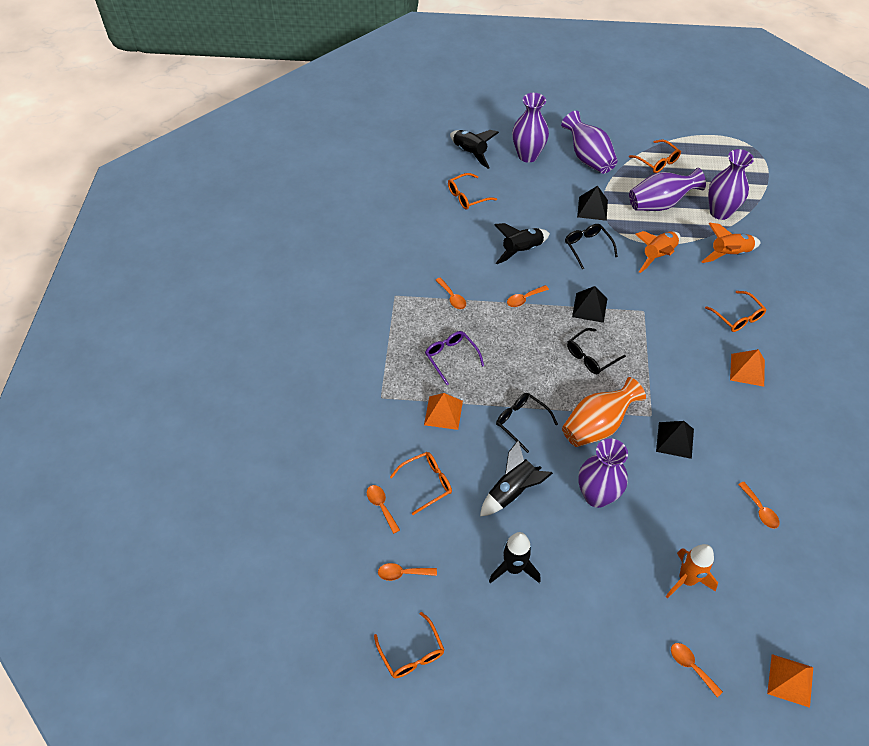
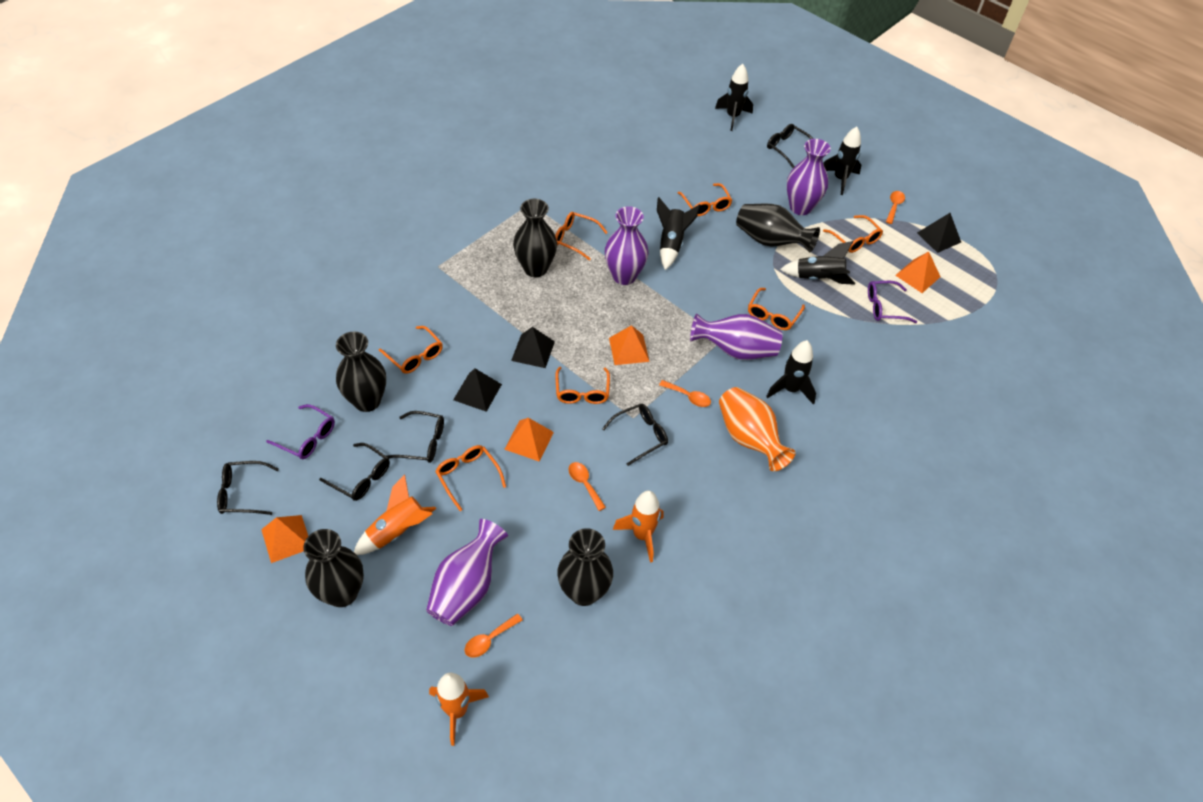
black glasses: [496,393,558,453] [565,224,618,270] [567,328,626,374] = 3 -> [217,461,279,515] [319,443,390,501] [387,411,444,463] [602,404,668,466] [767,124,813,168] = 5
black rocket: [450,130,499,169] [480,440,553,517] [489,532,541,583] [494,223,550,264] = 4 -> [657,197,701,270] [715,64,753,131] [766,340,816,405] [780,241,855,285] [823,127,861,195] = 5
black vase: none = 0 -> [303,529,364,607] [336,332,386,412] [513,199,557,277] [557,528,613,606] [736,204,820,253] = 5
orange glasses: [374,612,444,678] [390,452,452,515] [448,173,497,210] [629,139,681,173] [705,291,767,332] = 5 -> [379,326,443,374] [435,445,506,511] [555,212,608,261] [556,367,610,404] [678,183,732,216] [748,288,805,330] [823,215,883,253] = 7
orange pyramid: [424,393,463,430] [730,349,765,387] [767,654,813,708] = 3 -> [261,515,308,563] [504,418,554,461] [609,325,650,365] [895,251,940,293] = 4
orange spoon: [367,485,400,534] [378,563,437,581] [436,277,466,309] [507,285,549,307] [671,643,723,697] [738,482,779,529] = 6 -> [465,614,523,658] [569,462,606,511] [659,380,711,407] [886,191,905,224] = 4
purple glasses: [425,331,484,385] = 1 -> [266,404,335,459] [868,281,917,323] = 2
purple vase: [512,93,549,163] [561,111,618,174] [579,438,628,508] [629,168,706,211] [708,149,754,220] = 5 -> [426,519,508,626] [605,206,648,285] [690,313,782,360] [787,139,831,215] = 4

